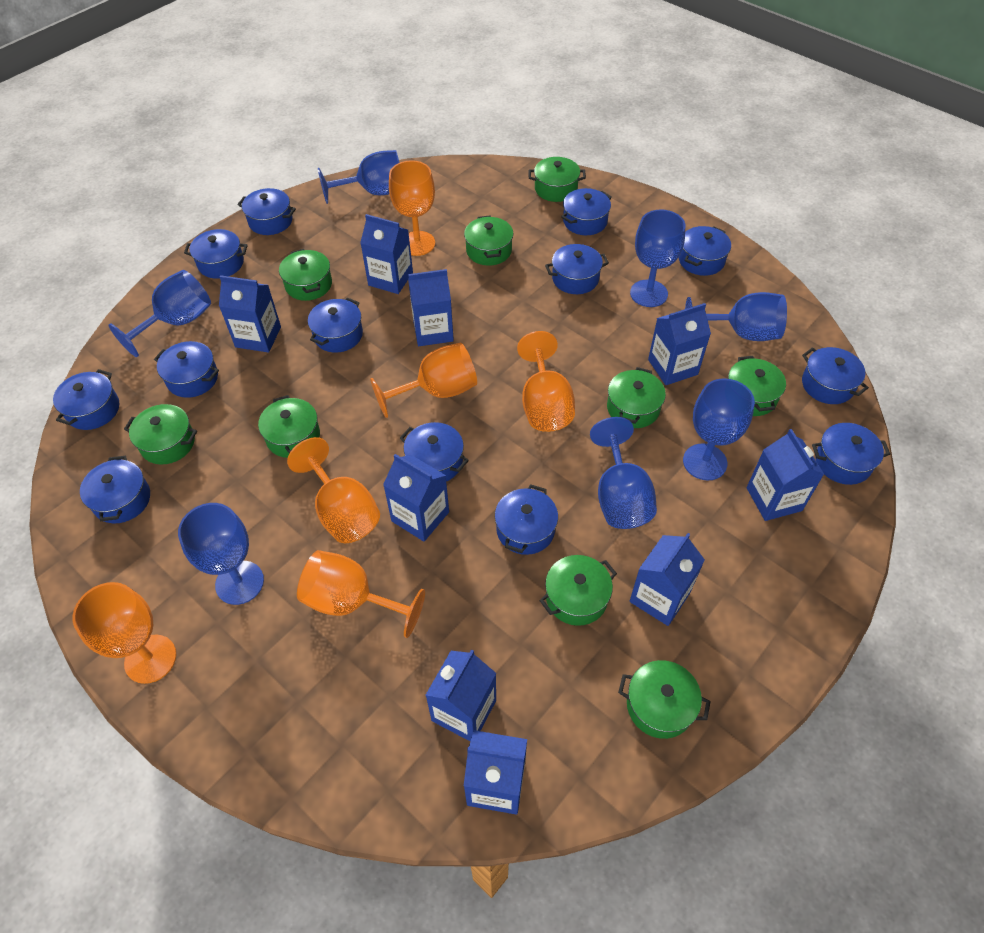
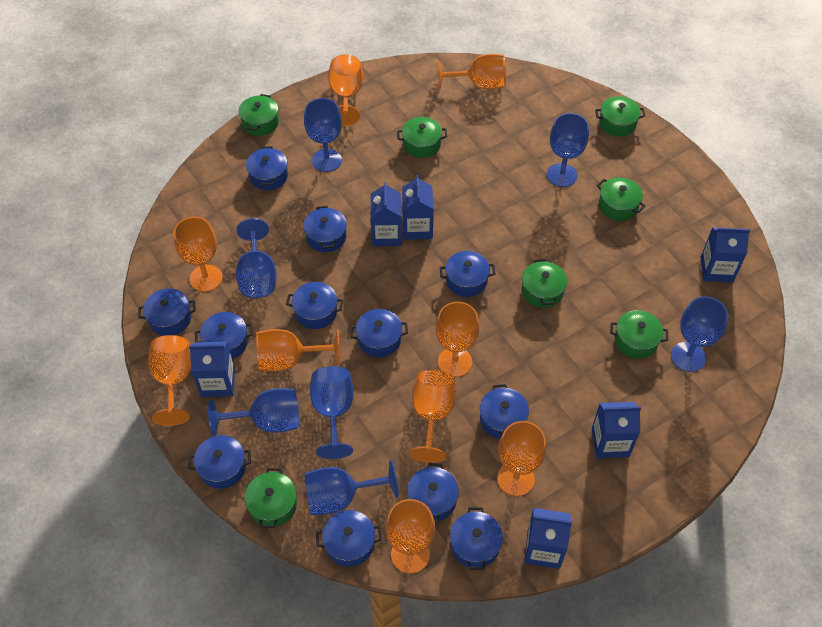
blue carton: [219,275,281,352] [360,214,413,294] [383,454,449,541] [408,269,454,346] [426,650,496,741] [464,730,527,815] [630,533,705,626] [648,303,711,385] [746,429,824,521] = 9 -> [189,341,235,397] [371,182,402,246] [402,175,434,240] [524,508,572,569] [592,402,641,458] [700,228,750,282] = 6
blue pot: [53,369,119,430] [80,456,150,523] [154,341,219,398] [184,229,248,279] [237,188,296,235] [308,298,363,353] [400,422,469,482] [495,484,558,555] [545,244,609,294] [561,188,612,235] [679,226,731,276] [802,347,869,404] [812,423,890,485] = 13 -> [138,288,196,336] [188,435,251,489] [195,312,253,359] [246,146,288,190] [286,282,344,329] [303,206,347,252] [316,510,382,567] [350,309,408,357] [407,463,459,523] [440,251,495,297] [450,507,503,570] [480,384,529,439] = 12
green pot: [124,404,197,465] [258,395,320,458] [279,249,332,301] [464,215,513,266] [528,157,586,202] [539,555,617,626] [607,367,666,428] [618,660,711,739] [728,356,786,416] = 9 -> [238,94,279,136] [245,468,297,528] [397,117,447,158] [522,259,567,308] [595,96,645,137] [597,177,646,221] [610,310,668,359] = 7
orange goblet: [73,582,176,684] [287,437,380,543] [297,550,425,638] [370,342,477,418] [389,160,435,256] [517,331,575,432] = 6 -> [148,335,191,426] [173,217,223,292] [256,329,340,372] [328,54,363,126] [386,499,435,573] [409,370,456,463] [435,302,480,377] [437,54,506,90] [497,421,546,496] = 9

